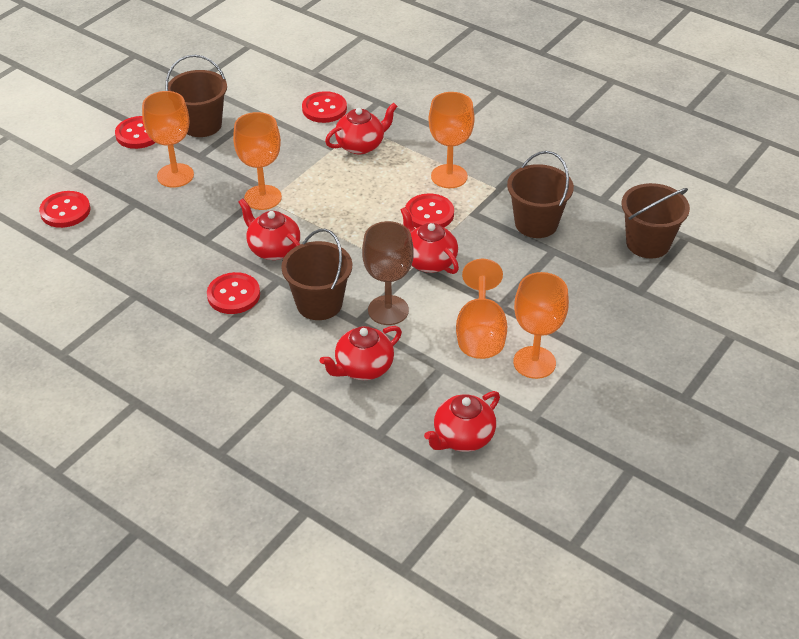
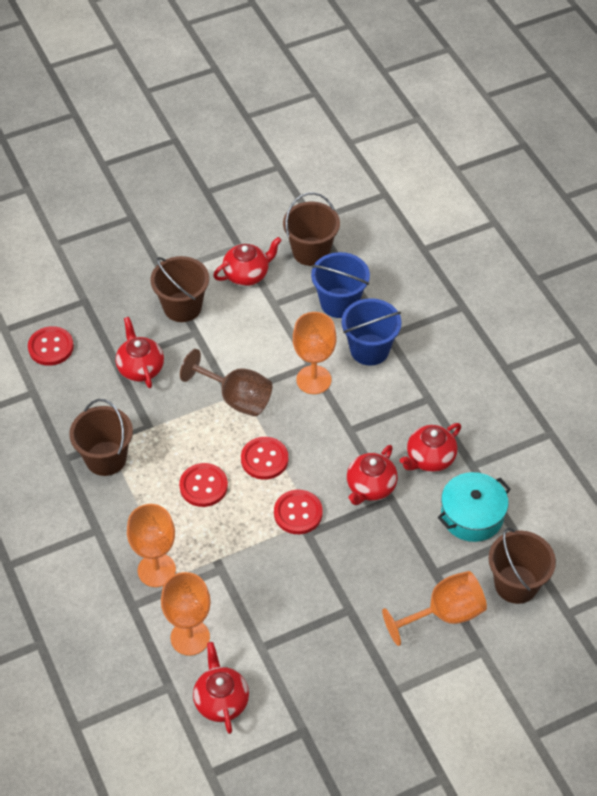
blue bucket: none = 0 -> [311,252,370,318] [342,298,402,366] = 2
orange goblet: [142,91,194,187] [233,112,282,210] [428,92,475,188] [456,259,507,359] [513,272,569,379] = 5 -> [127,504,176,587] [161,572,211,656] [293,312,336,394] [382,571,487,646] = 4
red button: [39,191,90,228] [115,116,156,149] [207,272,260,314] [302,91,347,123] [405,193,454,228] = 5 -> [28,326,74,366] [179,463,228,507] [241,437,288,480] [274,490,323,534] = 4
turquoise pot: none = 0 -> [438,472,511,542] = 1

